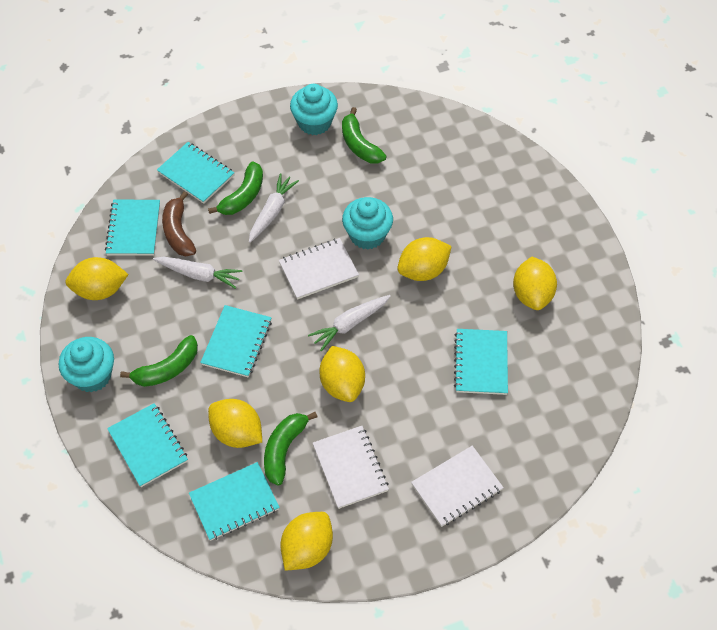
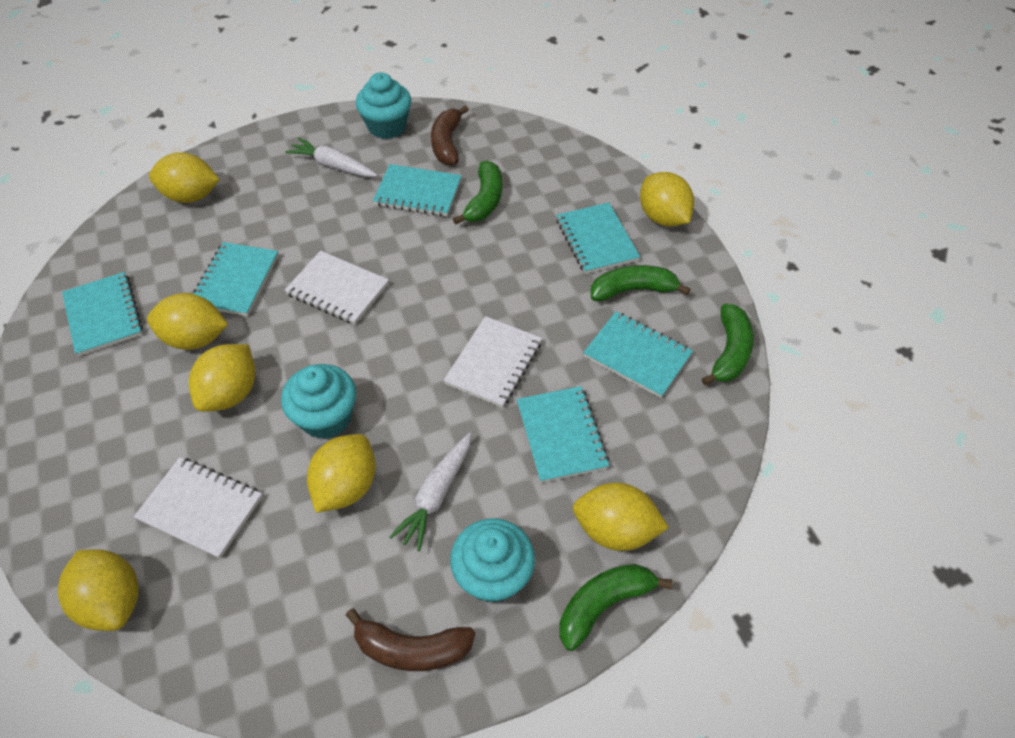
brown banana: [162,192,196,256] = 1 -> [346,608,475,671] [431,105,469,165] = 2
white carrot: [153,257,242,289] [249,173,299,243] [308,295,391,351] = 3 -> [285,138,378,177] [389,433,471,552] = 2
yellow lemon: [65,257,129,300] [208,399,262,448] [280,512,333,571] [319,346,365,402] [397,237,452,281] [513,257,557,310] = 6 -> [58,549,139,631] [147,293,228,350] [149,152,220,203] [189,344,255,412] [307,434,376,513] [573,483,669,551] [640,172,694,227] = 7

